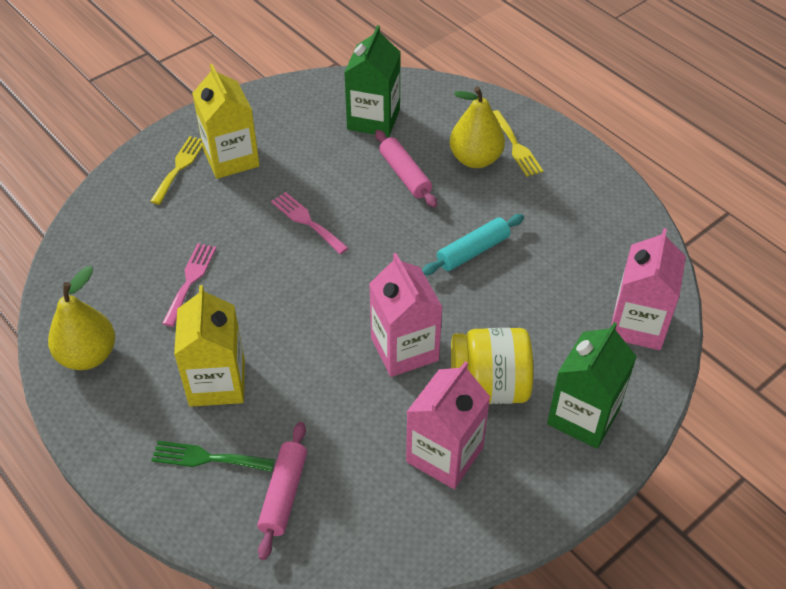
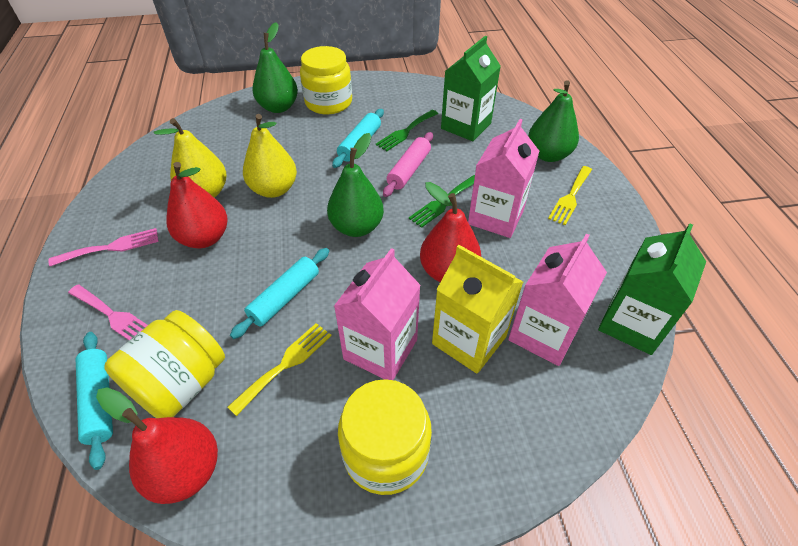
green fork: [151,441,275,472] = 1 -> [376,110,438,151] [409,175,475,228] = 2
green pear: none = 0 -> [252,22,298,113] [327,133,384,237] [528,80,579,162] = 3
pink rolling pin: [257,422,307,560] [375,130,437,208] = 2 -> [383,132,433,197] = 1
red pear: none = 0 -> [96,387,218,504] [166,162,228,248] [420,182,481,282] = 3
turquoise rolling pin: [422,214,524,275] = 1 -> [76,332,113,470] [230,248,329,339] [332,109,384,168] = 3
yellow carton: [174,285,245,407] [192,64,260,179] = 2 -> [432,245,523,374] = 1
yellow jar: [451,328,533,404] = 1 -> [104,310,225,418] [300,46,352,114] [338,379,432,495] = 3

